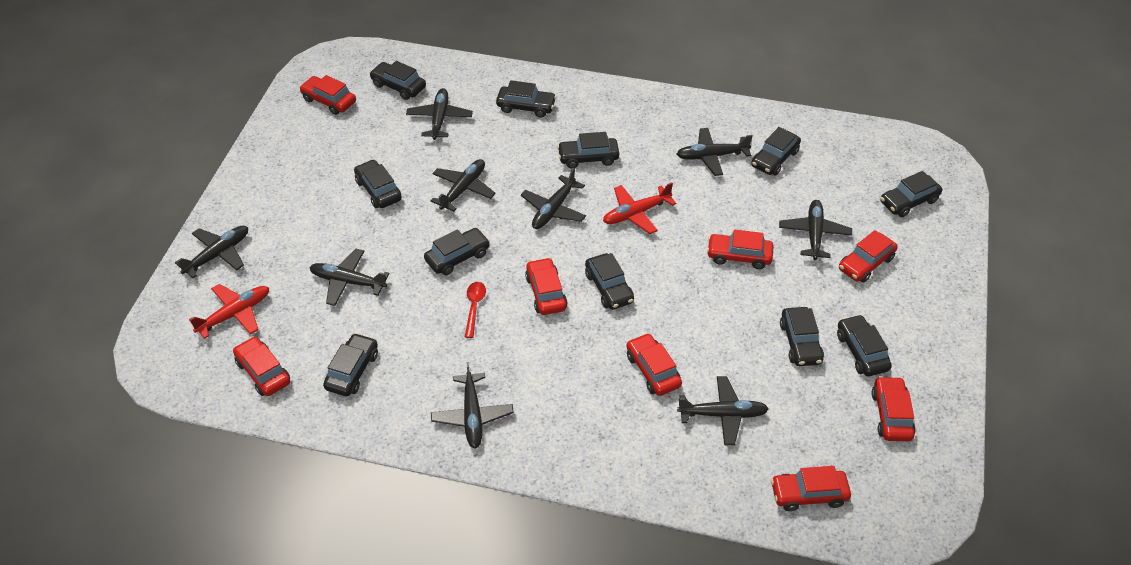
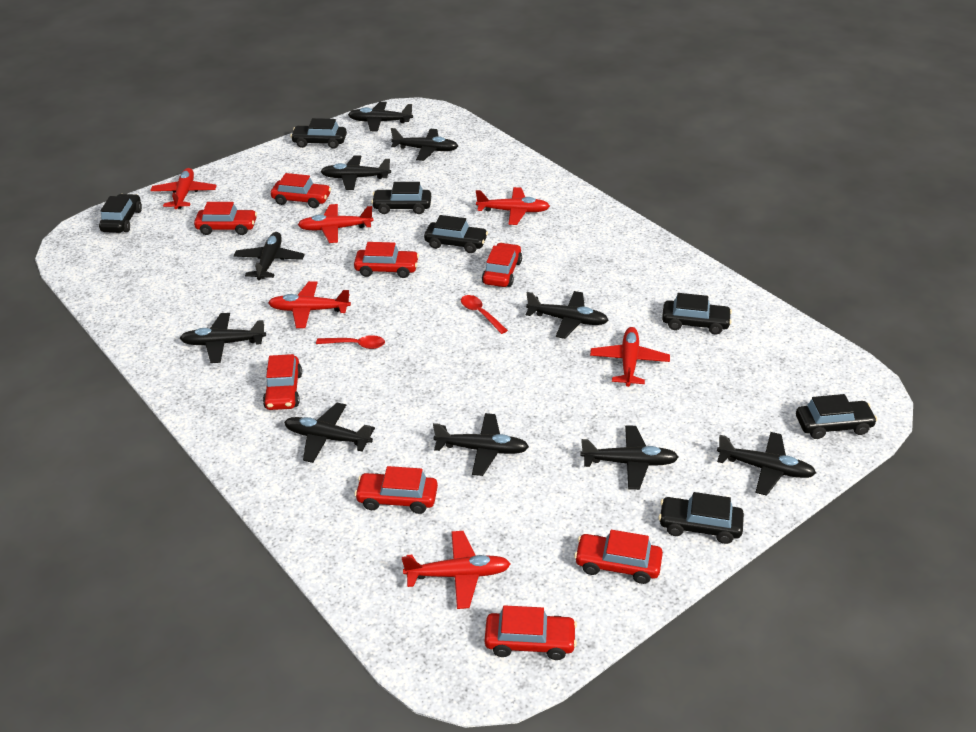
black car: [323,333,378,396] [354,159,401,208] [369,61,426,100] [424,228,490,275] [496,80,556,118] [557,132,619,169] [585,253,634,310] [751,127,801,175] [780,307,824,366] [837,314,892,376] [880,171,942,217] = 11 -> [99,194,142,233] [290,118,347,149] [371,182,431,214] [424,215,488,253] [659,492,744,544] [662,293,732,335] [796,394,877,439] = 7
black plane: [175,226,248,278] [309,249,389,306] [406,88,473,140] [430,159,496,212] [431,362,514,449] [521,168,586,229] [677,128,753,176] [677,376,769,445] [779,200,852,260] = 9 -> [180,313,266,363] [234,232,305,280] [284,403,375,463] [320,156,391,190] [348,102,413,132] [391,128,458,161] [433,413,529,476] [526,291,608,339] [580,425,679,490] [717,432,816,496] = 10
red plane: [189,284,269,339] [603,182,676,234] = 2 -> [150,168,217,209] [268,281,351,328] [298,204,374,243] [402,531,511,609] [476,187,550,225] [590,327,670,387] = 6
red spoon: [465,282,486,338] = 1 -> [316,335,385,349] [461,295,508,334] = 2

